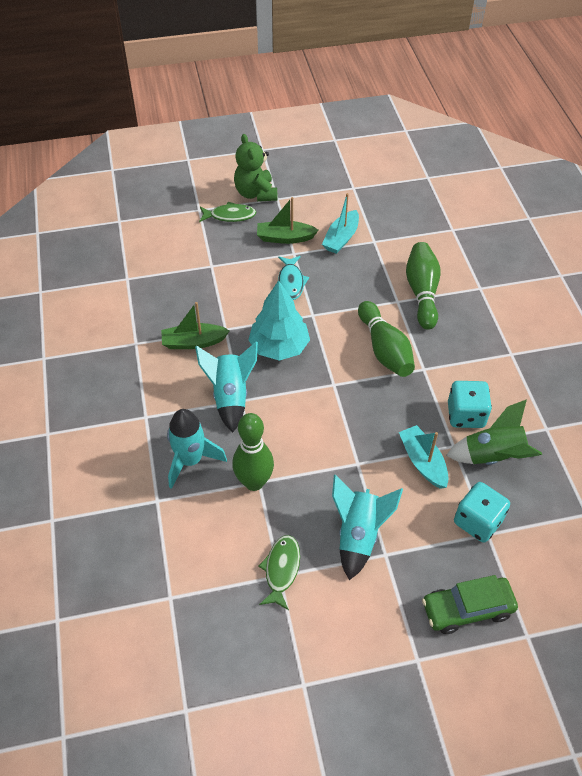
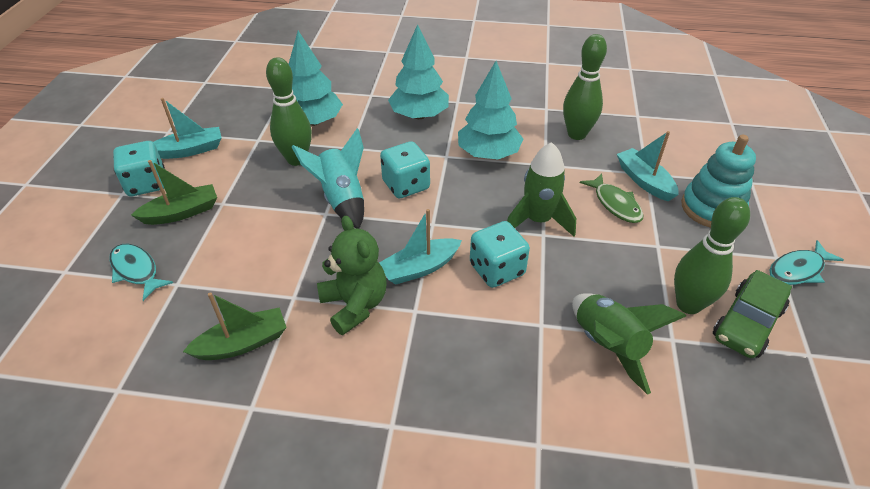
green fish: [199,202,257,222] [258,535,300,610] = 2 -> [580,174,644,223] = 1
green rocket: [446,399,542,465] = 1 -> [507,142,576,236] [572,293,686,395] = 2
turquoise boat: [322,193,359,254] [399,425,448,489] = 2 -> [153,98,221,159] [379,209,462,285] [617,131,679,202] = 3
turquoise dice: [448,381,492,428] [454,482,510,543] = 2 -> [113,141,165,196] [380,141,430,199] [470,221,530,288] = 3
turquoise fish: [278,256,309,300] = 1 -> [109,244,173,301] [769,240,844,285] = 2
turquoise rocket: [167,409,227,489] [195,342,258,432] [332,475,403,580] = 3 -> [292,128,364,229] = 1
turquoise stacking toy: none = 0 -> [681,135,756,228] = 1
turquoise tree: [249,280,310,361] = 1 -> [289,31,343,126] [388,24,449,119] [458,61,523,160] = 3

